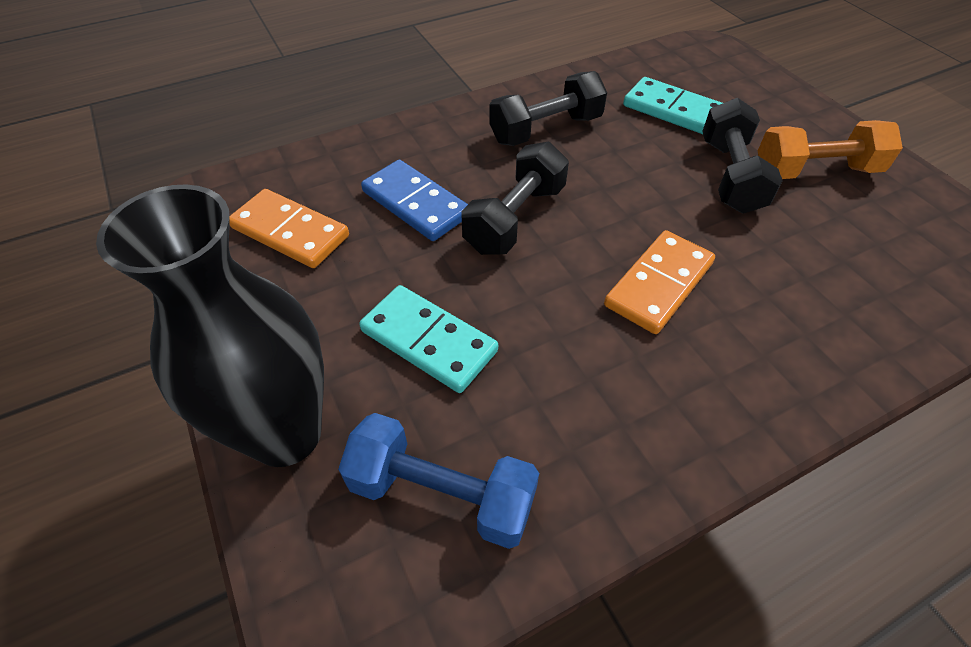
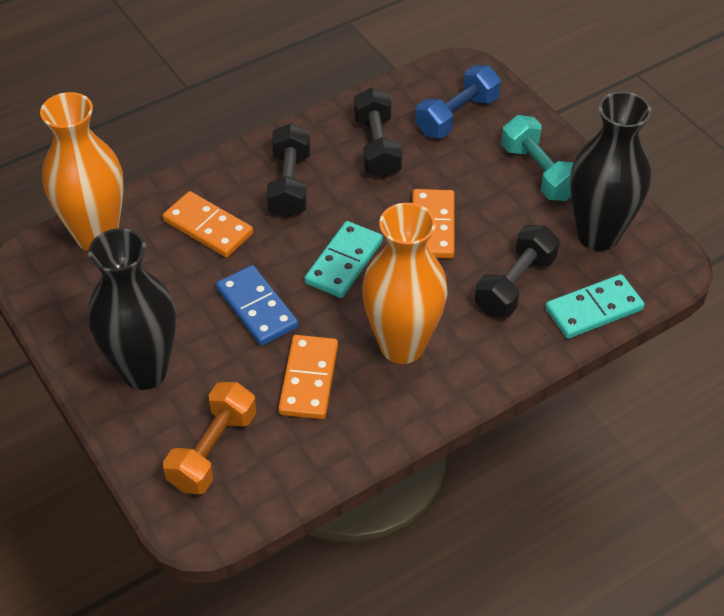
black vase: [96,184,324,467] = 1 -> [88,228,176,390] [570,91,652,251] = 2
orange domino: [229,189,349,268] [604,230,715,334] = 2 -> [163,191,253,257] [278,335,338,419] [412,189,455,258] = 3
orange vase: none = 0 -> [40,92,124,251] [362,203,448,364] = 2
turquoise dumbbell: none = 0 -> [501,115,573,201] = 1

